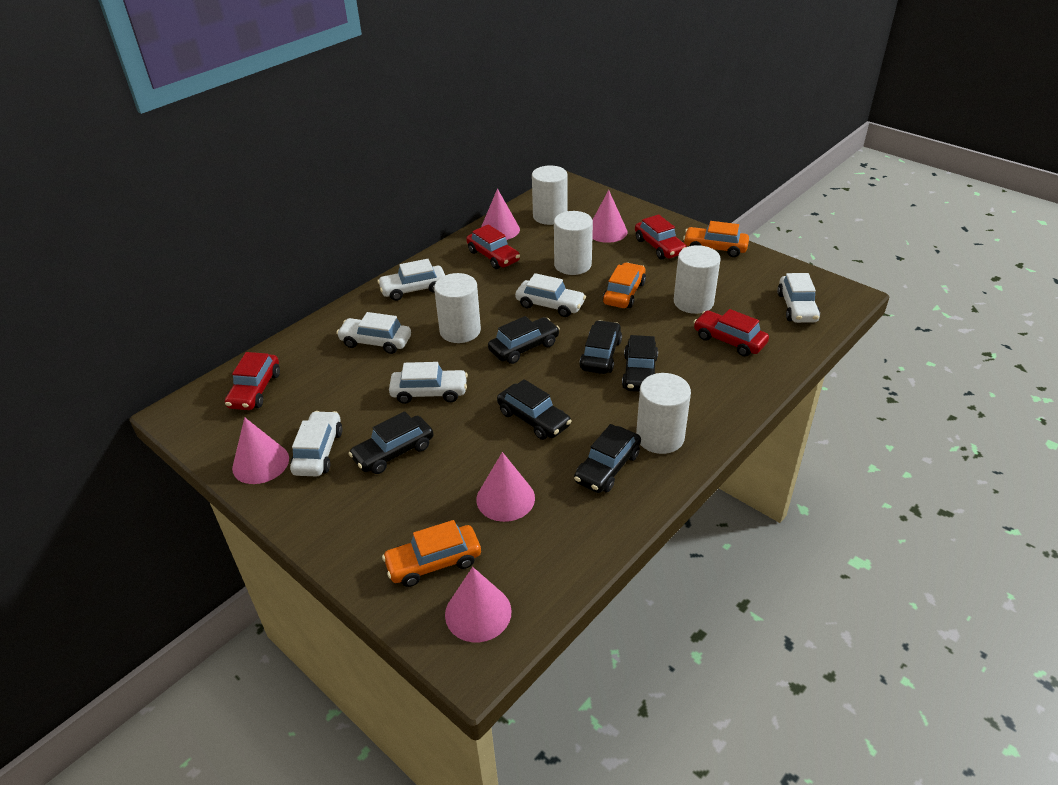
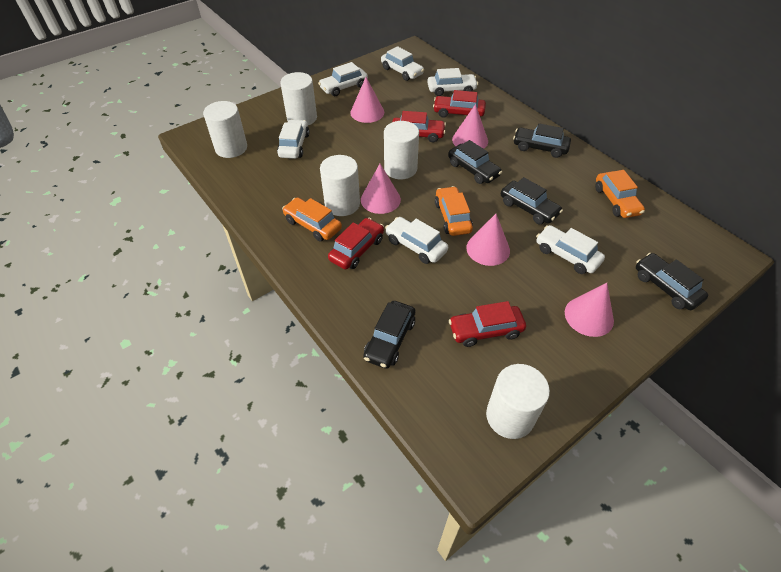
black car: [348,411,434,474] [488,316,560,364] [497,379,572,440] [574,424,641,493] [579,320,622,374] [622,335,658,392] = 6 -> [363,301,415,369] [448,140,502,184] [501,177,563,224] [513,123,571,158] [636,253,708,310] = 5

